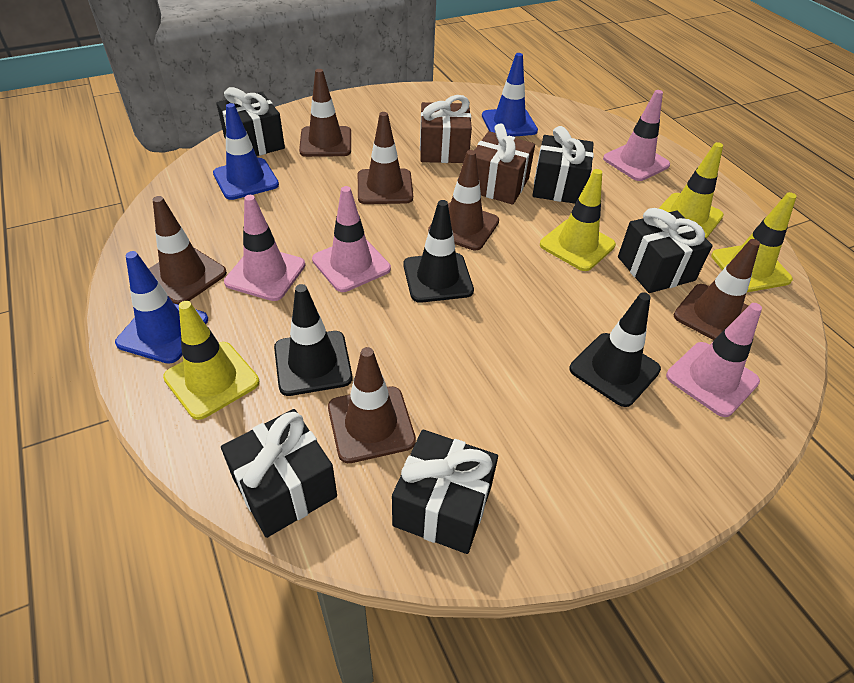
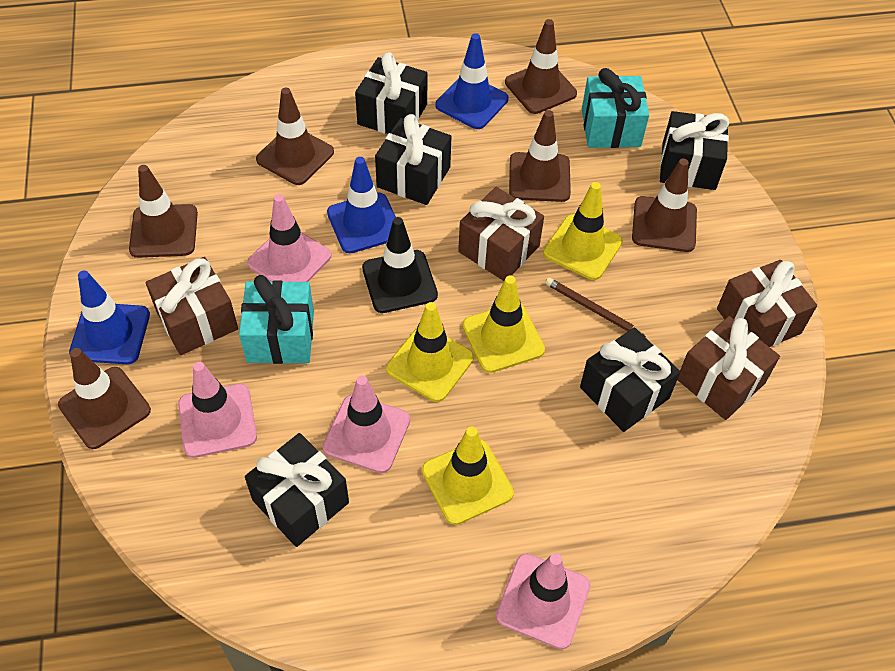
black traffic cone: [274,284,353,396] [403,200,474,303] [570,292,661,407] = 3 -> [362,217,438,313] = 1
brown gift: [420,95,472,163] [474,124,535,205] = 2 -> [146,257,238,355] [458,187,544,281] [677,316,780,420] [717,260,817,347] = 4
brown pencil: none = 0 -> [545,278,646,337] = 1
turquoise gift: none = 0 -> [239,275,314,364] [582,68,649,148] = 2

